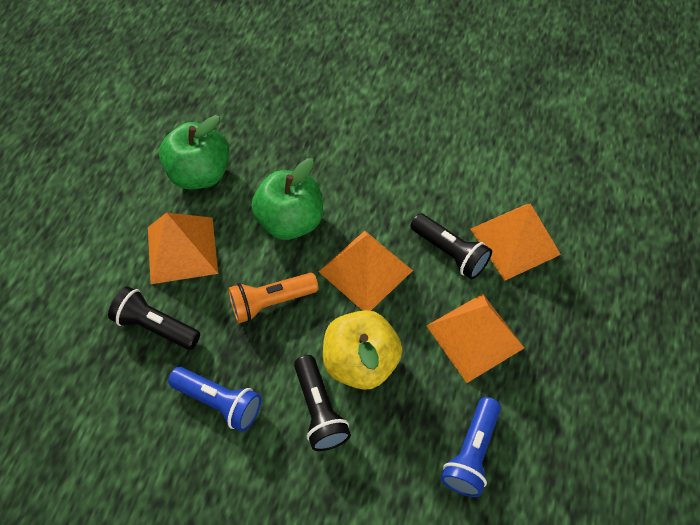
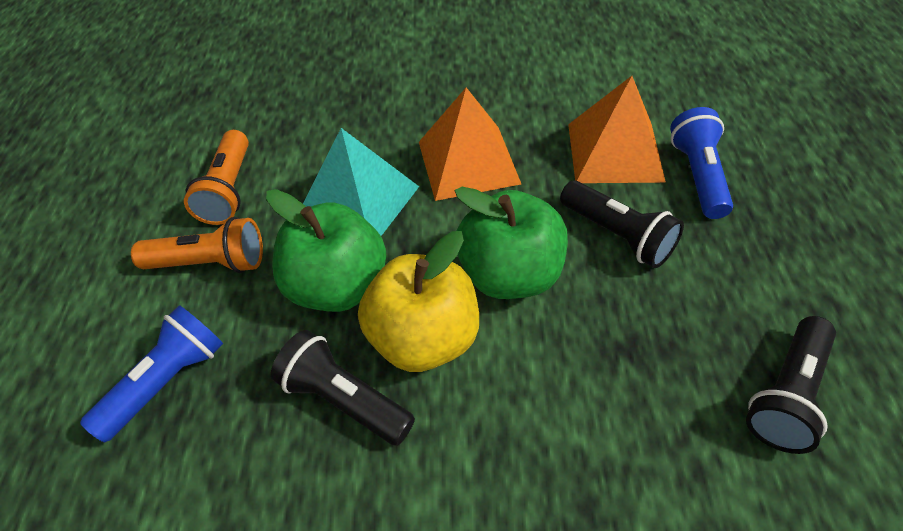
orange flashlight: [228,273,319,323] = 1 -> [131,217,263,273] [184,130,249,225] = 2
orange pyramid: [148,212,218,284] [319,231,413,311] [427,294,524,383] [470,203,561,280] = 4 -> [419,87,521,201] [568,76,666,183] = 2
turquoise pyramid: none = 0 -> [303,128,419,236] = 1

